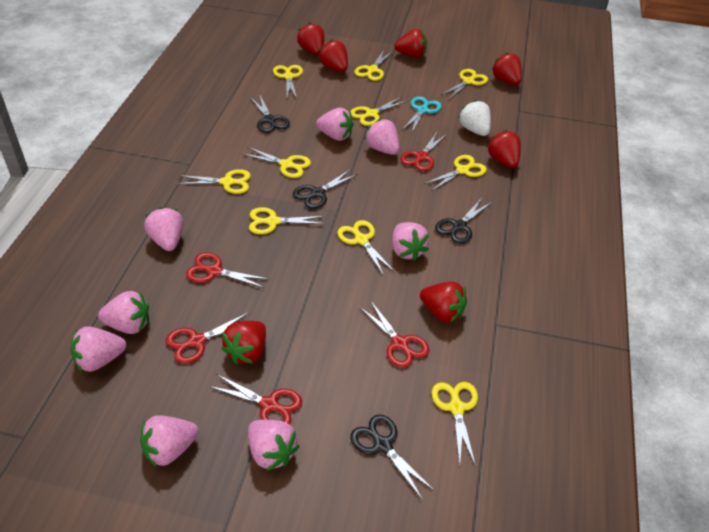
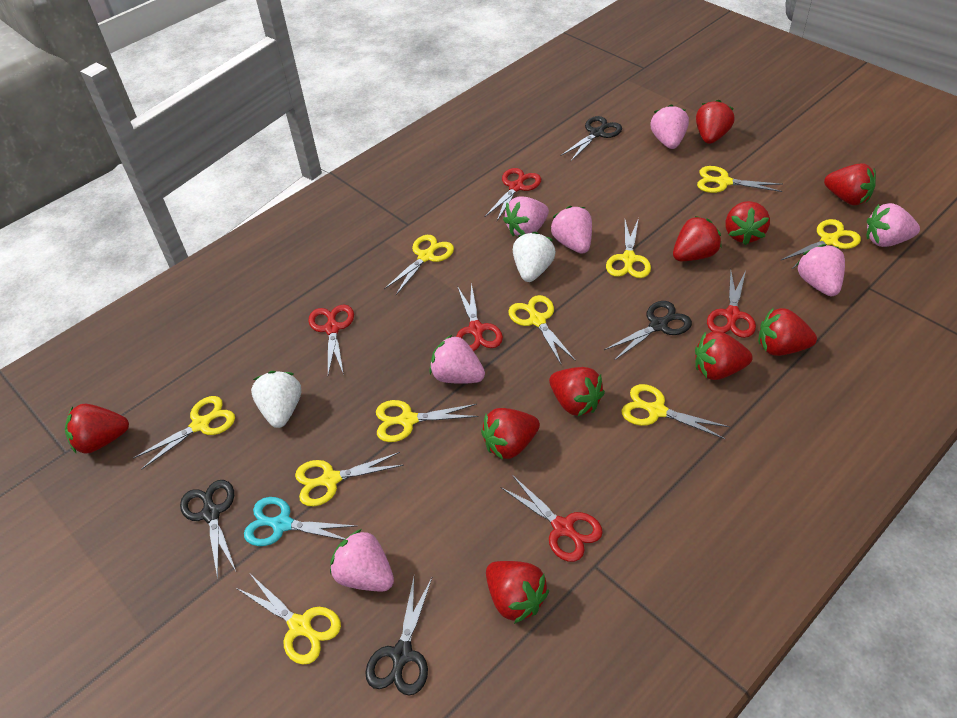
pink strawberry: [70,326,126,372] [98,291,149,334] [140,415,199,467] [144,207,184,251] [248,420,299,471] [316,108,353,141] [364,119,400,155] [392,222,429,261] = 8 -> [330,529,394,591] [430,334,485,384] [503,197,549,236] [551,206,592,254] [650,104,689,149] [797,244,845,296] [867,203,920,247] = 7
red strawberry: [221,321,266,364] [297,23,324,55] [319,39,348,72] [394,29,427,58] [420,281,467,323] [487,130,521,168] [491,52,522,85] = 7 -> [65,404,129,454] [481,408,540,460] [486,561,549,624] [549,367,605,416] [673,216,722,261] [695,331,753,380] [696,100,735,144] [726,201,770,245] [758,308,817,356] [824,163,876,206] = 10
white strawberry: [459,100,491,136] = 1 -> [251,371,301,428] [513,232,556,282] = 2

